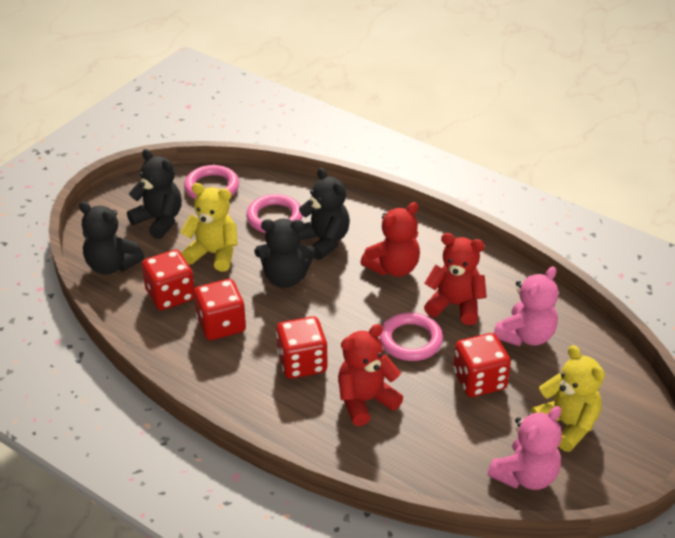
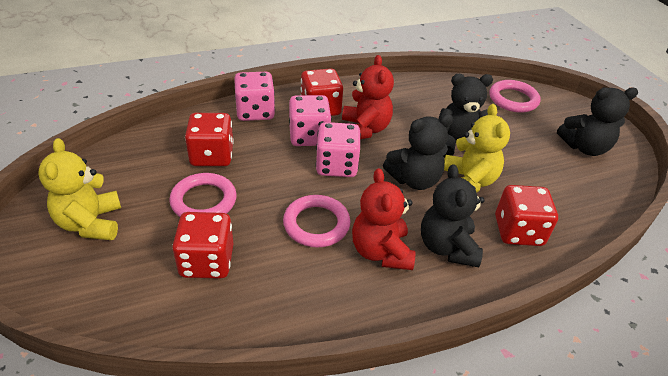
pink dice: none = 0 -> [234,72,275,121] [289,95,332,146] [316,122,361,177] = 3
pink teddy bear: [488,406,562,490] [494,266,558,346] = 2 -> none = 0
red teddy bear: [338,324,403,426] [360,202,420,277] [424,233,487,325] = 3 -> [342,55,394,139] [352,168,415,270] = 2

